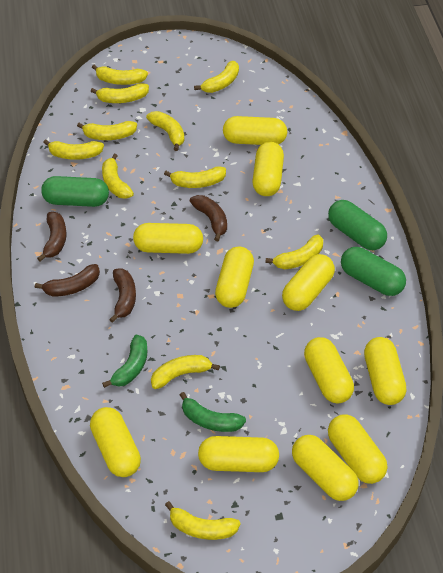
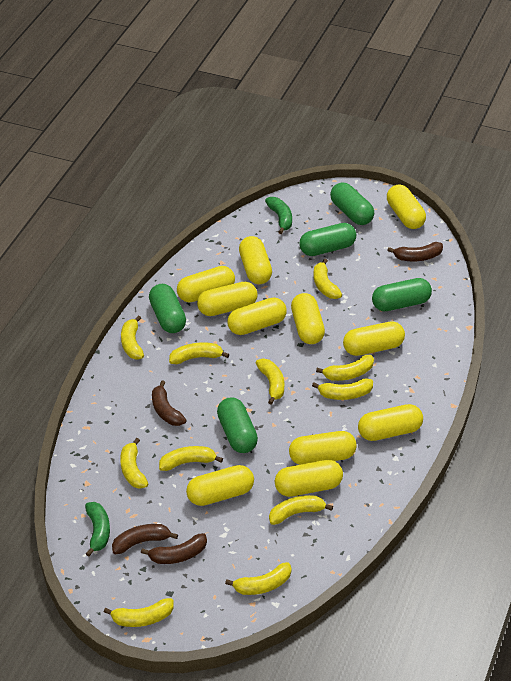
green capsule: [41,176,109,207] [328,200,387,250] [341,247,406,296] = 3 -> [149,284,186,333] [217,397,258,453] [299,223,356,256] [330,182,374,225] [372,278,432,311] = 5

